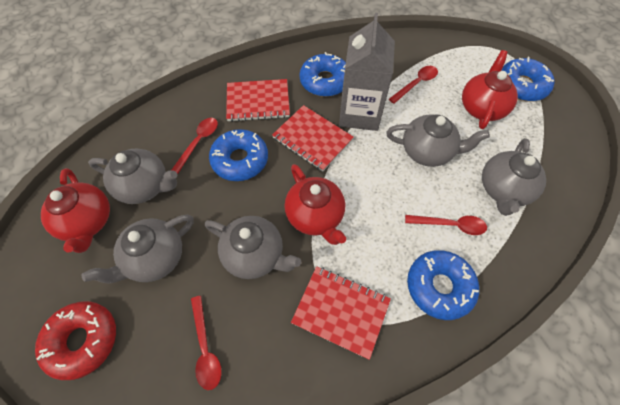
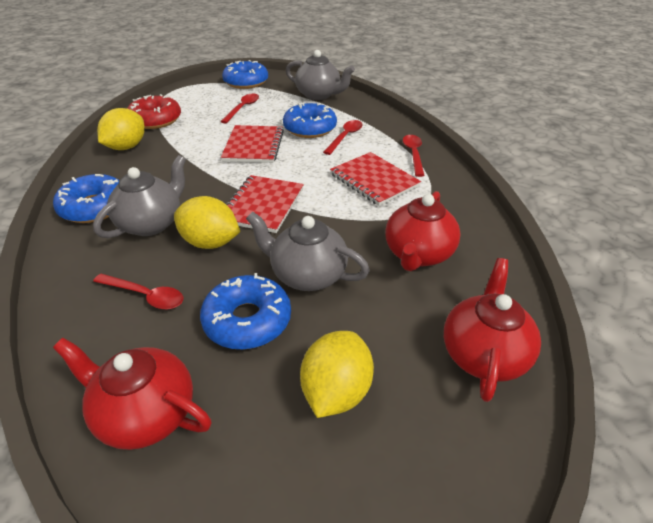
grey carton: [339,13,395,131] = 1 -> none = 0
grey teapot: [82,215,194,283] [88,149,177,204] [205,216,301,279] [386,114,490,167] [482,138,546,216] = 5 -> [93,155,186,238] [246,212,370,291] [286,50,355,100] = 3
yellow lemon: none = 0 -> [97,108,145,150] [174,196,240,249] [300,331,374,418] = 3

